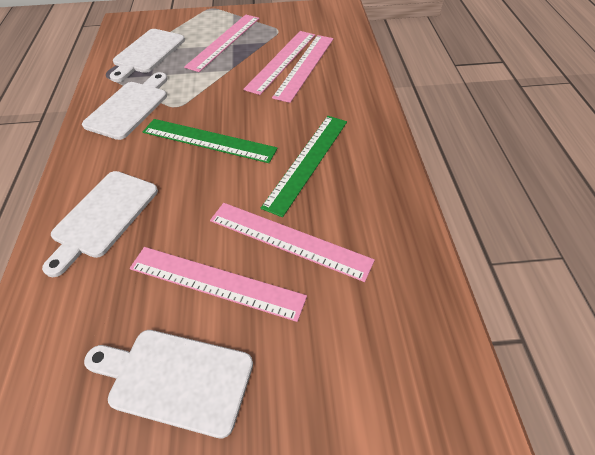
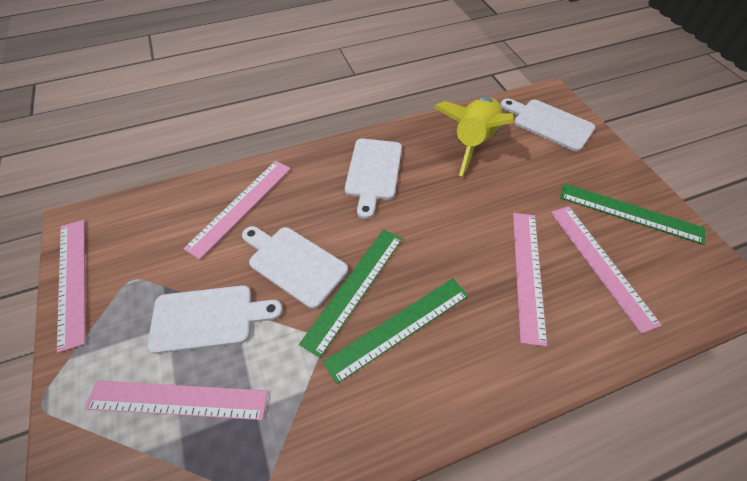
green ruler: [143,119,278,163] [261,116,347,217] = 2 -> [299,229,402,358] [323,278,468,384] [560,183,705,245] = 3
yellow rocket: none = 0 -> [434,97,514,176] = 1

